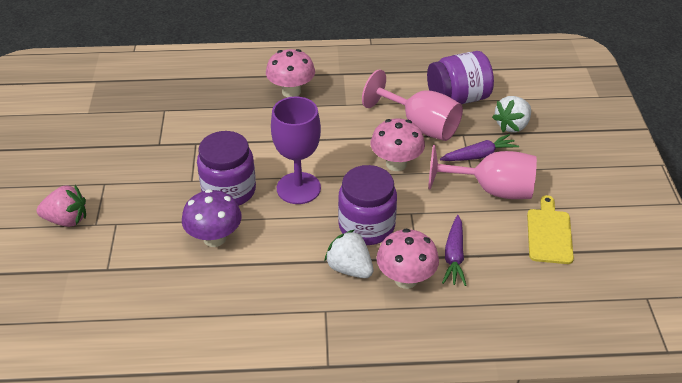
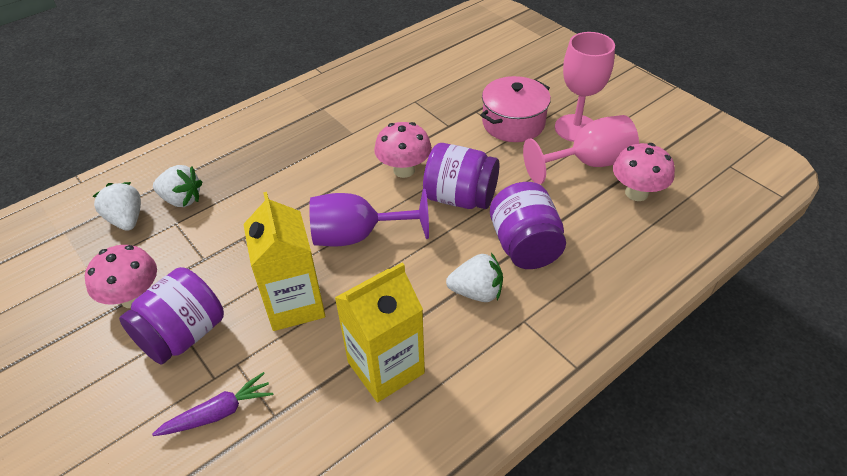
pink pot: none = 0 -> [480,76,551,142] = 1
pink strawberry: [37,185,86,227] = 1 -> none = 0
purple carrot: [440,134,519,161] [442,215,466,286] = 2 -> [152,372,273,436] = 1
purple mushroom: [182,189,242,247] = 1 -> none = 0
white strawberry: [324,230,373,278] [492,96,531,132] = 2 -> [92,182,141,231] [153,165,202,207] [446,253,503,302] = 3
yellow carton: none = 0 -> [243,192,325,331] [335,262,425,402] = 2
yellow cutting board: [527,195,574,264] = 1 -> none = 0

